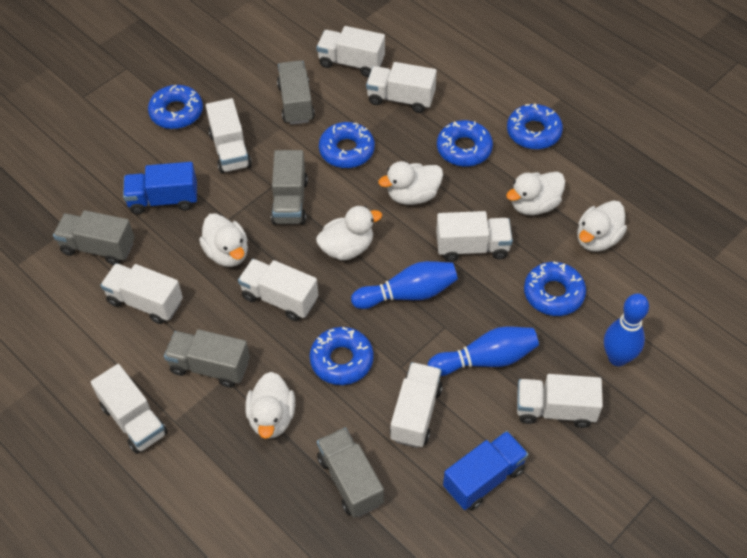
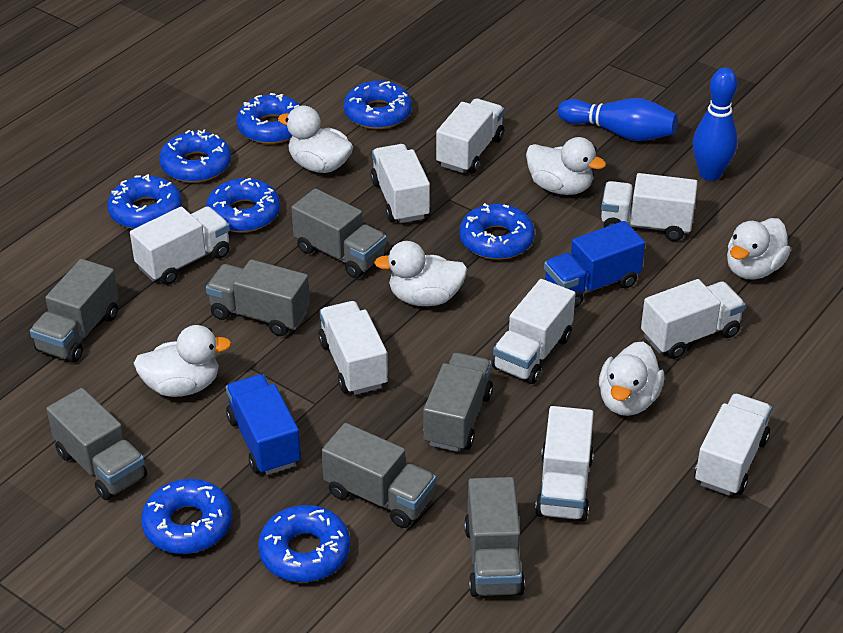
blue bowling pin: [351,261,458,309] [428,326,539,376] [604,293,649,366] = 3 -> [558,98,678,141] [693,68,738,181] = 2
blue donut: [148,85,203,129] [310,327,374,385] [319,122,375,168] [437,120,493,167] [507,103,563,150] [524,262,586,316] = 6 -> [107,174,182,229] [141,479,232,554] [159,129,231,183] [206,178,280,233] [236,93,301,144] [258,505,350,582] [344,81,412,129] [459,203,535,260] = 8
grey truck: [53,210,134,265] [164,329,250,388] [271,150,308,225] [277,60,315,125] [317,428,384,518] = 5 -> [30,259,119,363] [46,388,147,500] [206,259,310,336] [291,188,387,278] [321,423,436,528] [423,353,493,452] [464,477,525,597] = 7

